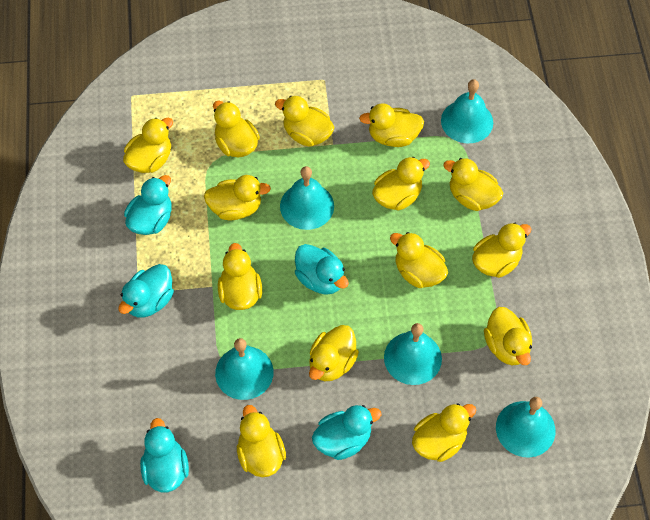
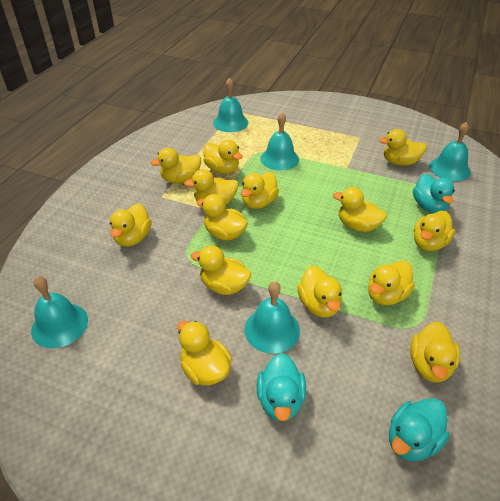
turquoise duck: [119,264,174,317] [124,175,172,235] [140,418,189,492] [295,244,349,295] [312,405,381,460] = 5 -> [257,353,306,421] [389,398,450,462] [413,174,455,213] = 3

